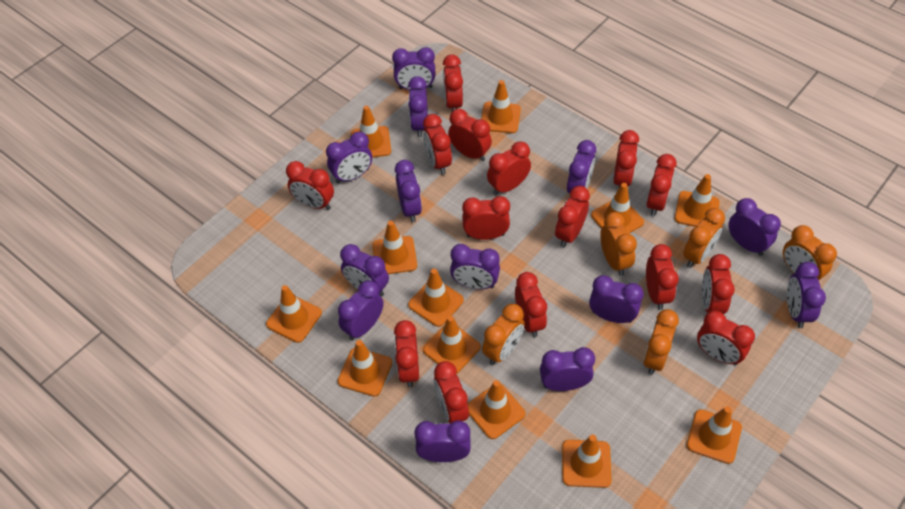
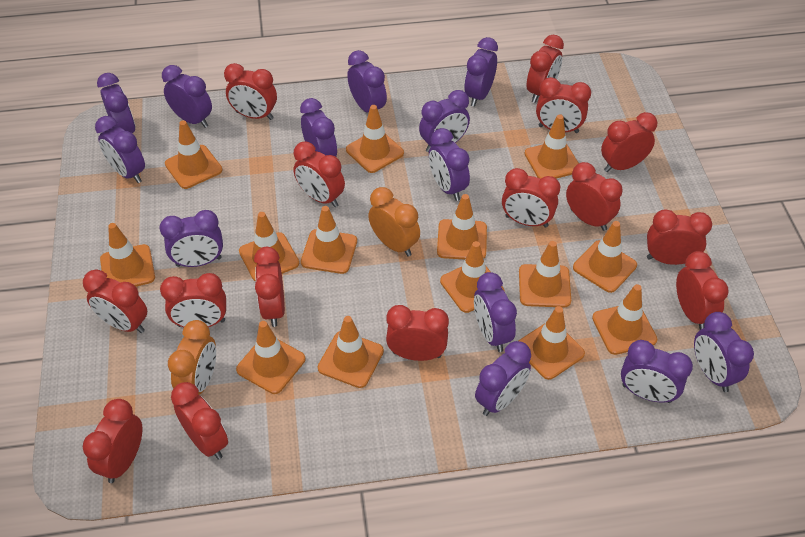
orange clock: [482,304,525,365] [600,212,637,276] [643,309,679,375] [683,208,725,268] [783,225,837,280] = 5 -> [168,320,216,395] [368,187,420,256] = 2
orange traffic cone: [266,285,322,343] [338,340,392,397] [351,106,391,157] [372,221,417,274] [408,269,464,327] [423,316,481,374] [467,380,526,439] [481,80,521,133] [562,435,611,488] [591,183,644,233] [675,174,720,227] [687,406,742,464] = 12 -> [100,223,155,287] [165,120,223,189] [236,321,305,394] [239,212,299,281] [301,206,357,274] [318,316,384,388] [346,105,404,173] [437,194,487,260] [440,241,504,313] [518,306,585,380] [519,241,571,308] [525,114,579,179] [573,221,637,293] [592,284,657,355] = 14

